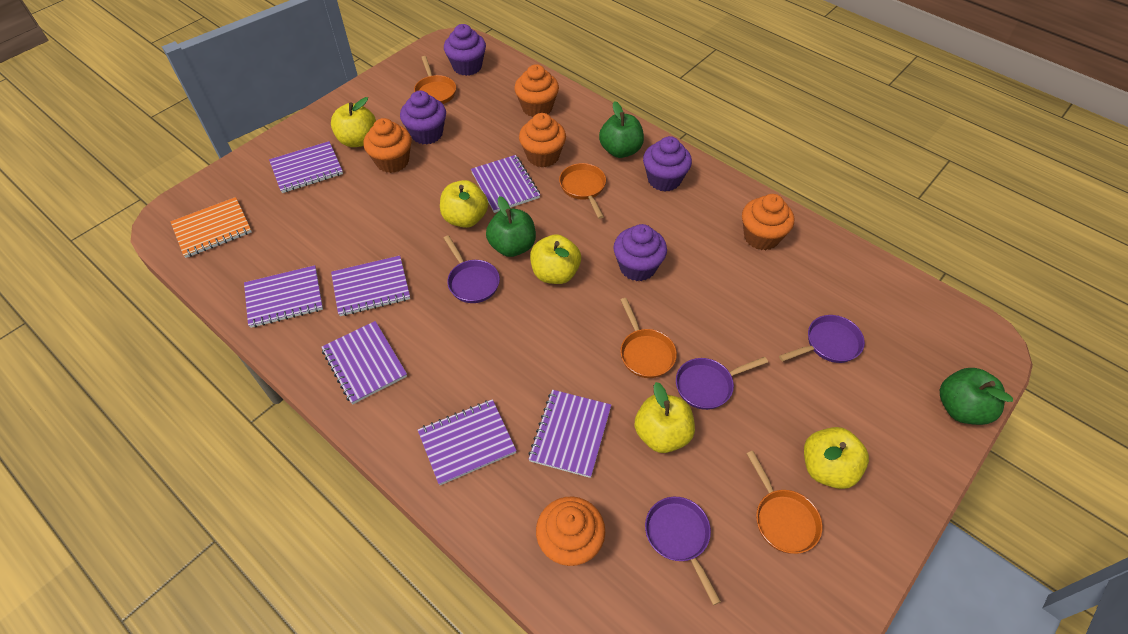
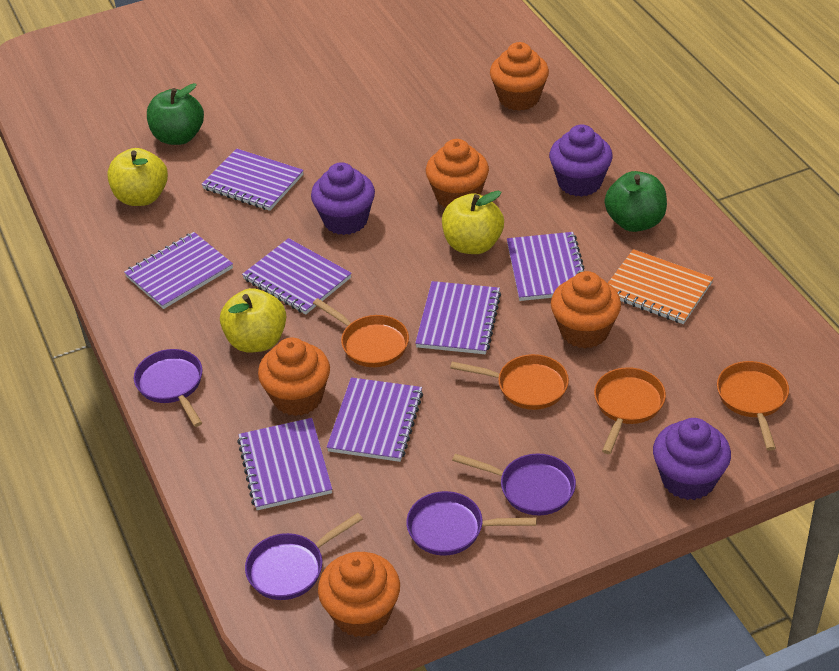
green apple: [486,196,536,257] [599,101,644,158] [940,368,1013,425] = 3 -> [147,83,204,145] [605,171,667,232] = 2
purple cupcake: [400,91,446,144] [444,24,486,76] [613,224,667,281] [643,136,692,191] = 4 -> [311,162,375,235] [549,125,613,197] [653,418,731,500] = 3
yellow apple: [331,97,376,147] [440,180,488,228] [530,234,581,284] [634,382,695,453] [804,427,869,489] = 5 -> [107,148,168,206] [220,288,286,353] [442,191,504,254] = 3

